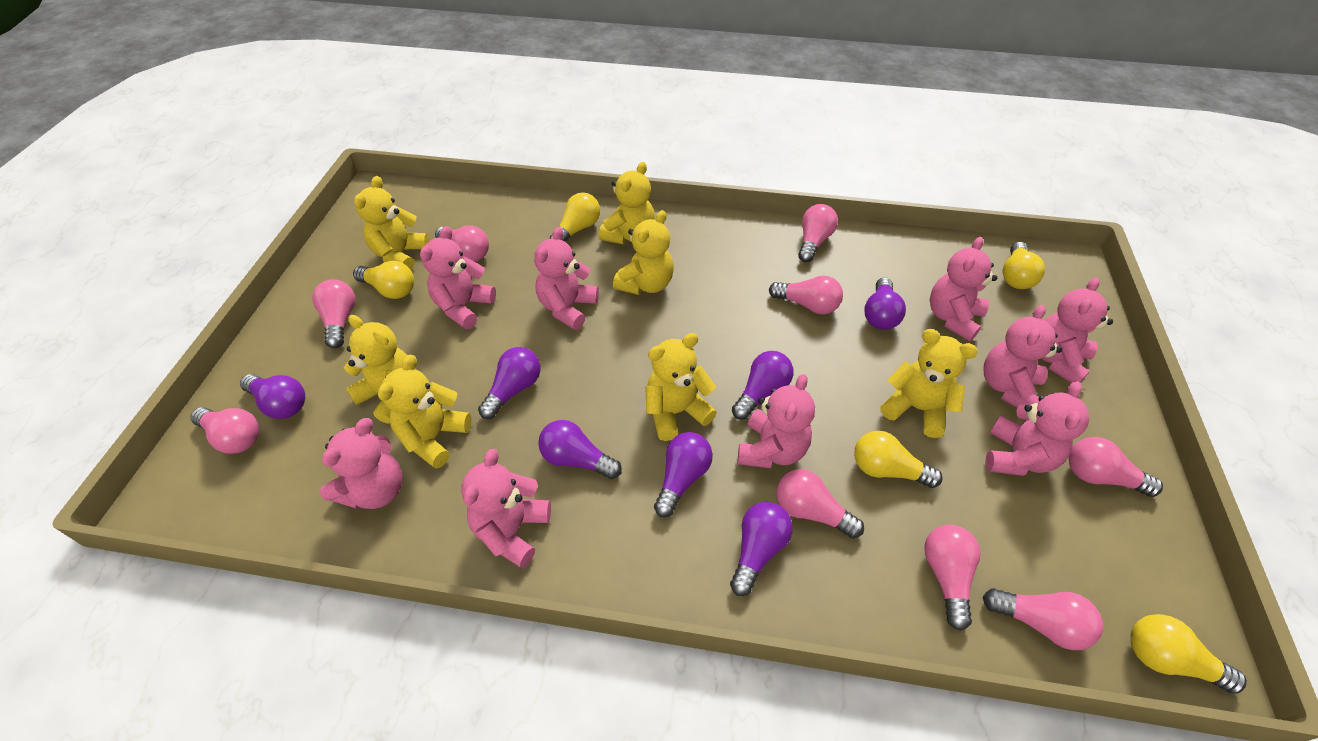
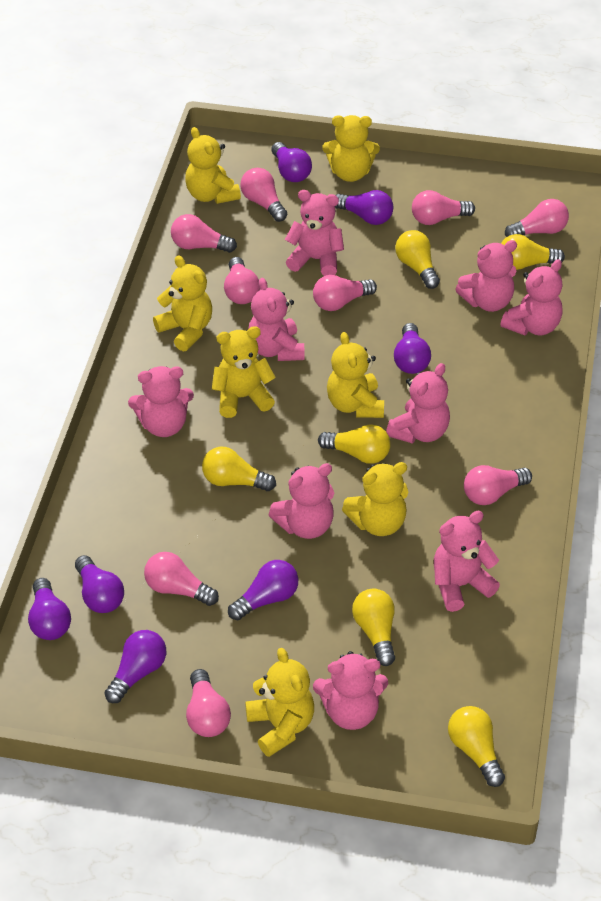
yellow light bulb: [353,261,414,299] [550,192,600,242] [854,431,943,488] [1003,242,1045,289] [1131,614,1247,694] = 5 -> [202,447,276,491] [318,424,390,464] [352,589,395,666] [395,230,440,289] [448,706,505,787] [501,234,565,270] = 6

